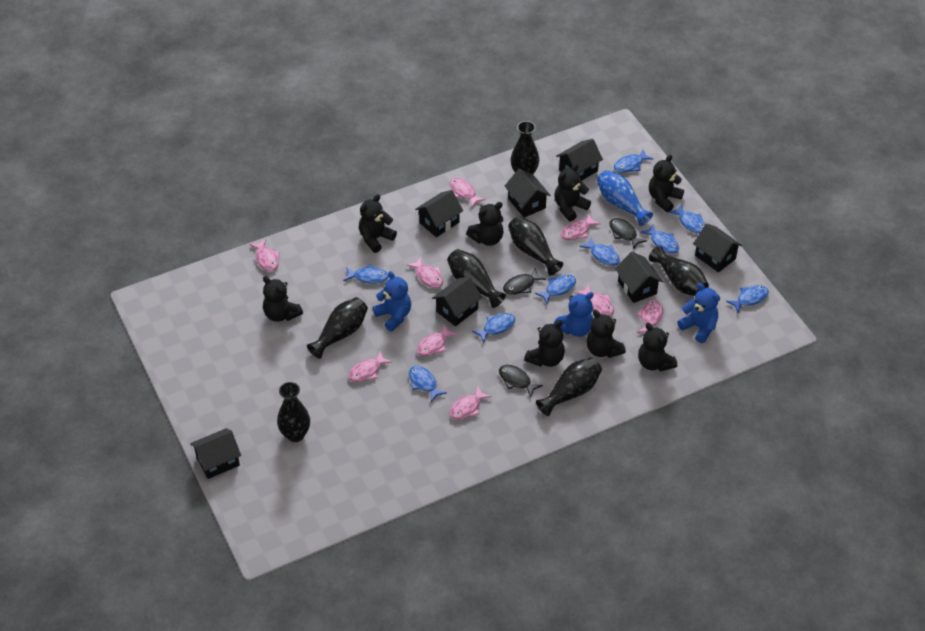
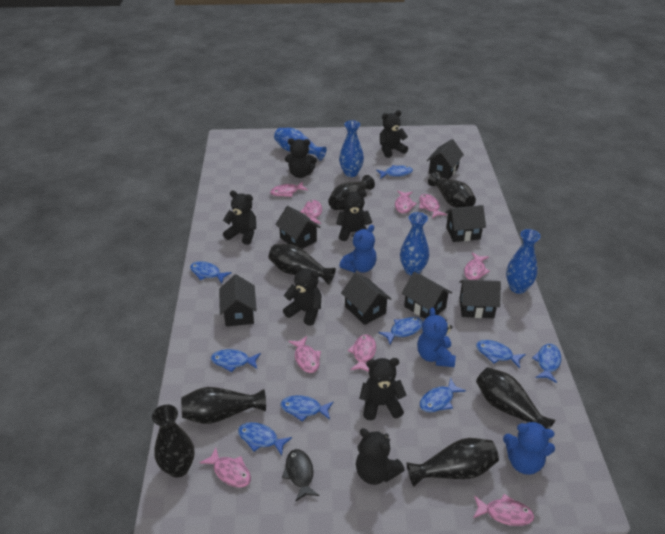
black fish: [499,365,543,398] [503,268,546,295] [609,218,647,250] = 3 -> [282,449,319,502] = 1
black teddy bear: [263,276,303,322] [359,194,397,253] [466,202,503,246] [524,320,565,367] [555,164,591,221] [586,310,626,358] [638,323,677,372] [649,154,684,212] = 8 -> [223,191,256,245] [283,264,322,326] [285,138,317,178] [336,190,372,241] [356,428,404,485] [359,358,407,420] [380,110,408,158] = 7
blue vase: [597,170,653,226] = 1 -> [274,128,327,161] [339,120,364,177] [400,212,429,275] [506,229,541,294] = 4

